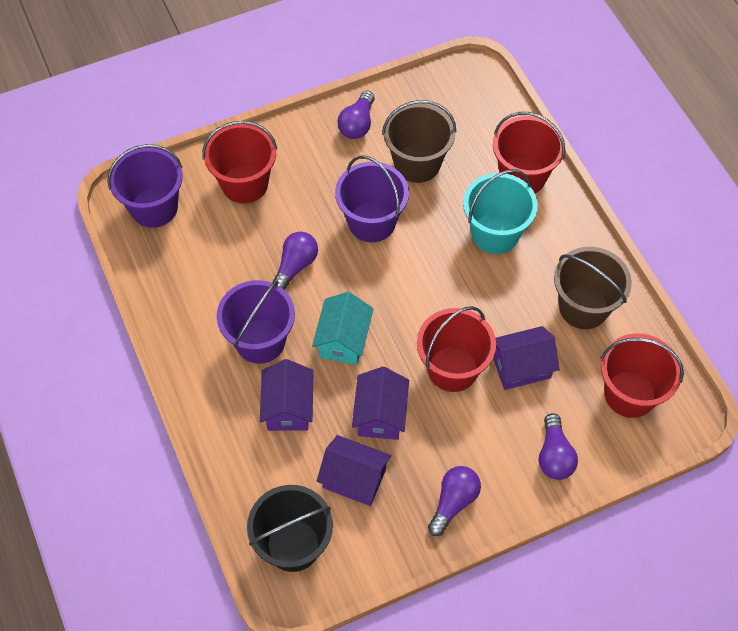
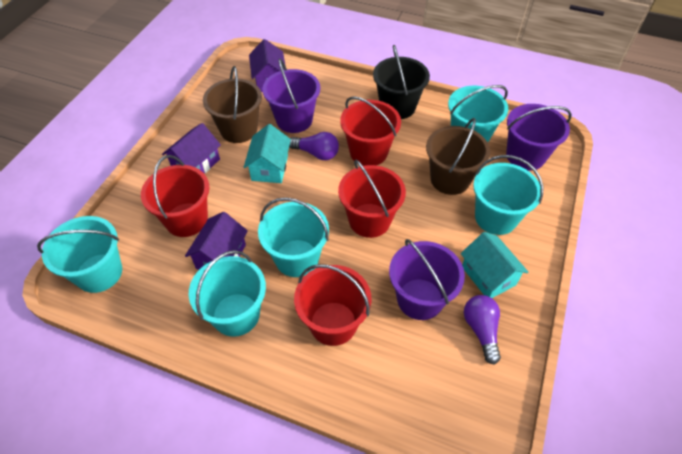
purple house: [260,359,313,431] [317,435,391,506] [352,367,409,440] [493,326,560,390] = 4 -> [162,123,221,173] [185,212,248,270] [249,39,285,92] = 3
purple light bulb: [272,231,318,290] [338,91,375,139] [428,466,481,536] [539,413,578,480] = 4 -> [289,132,339,160] [464,295,501,365] = 2
turquoise bucket: [463,169,538,254] = 1 -> [37,216,122,293] [189,250,266,337] [258,197,329,277] [448,85,508,142] [473,155,543,235] = 5
turquoise house: [312,292,374,365] = 1 -> [244,124,291,183] [461,232,529,298] = 2

